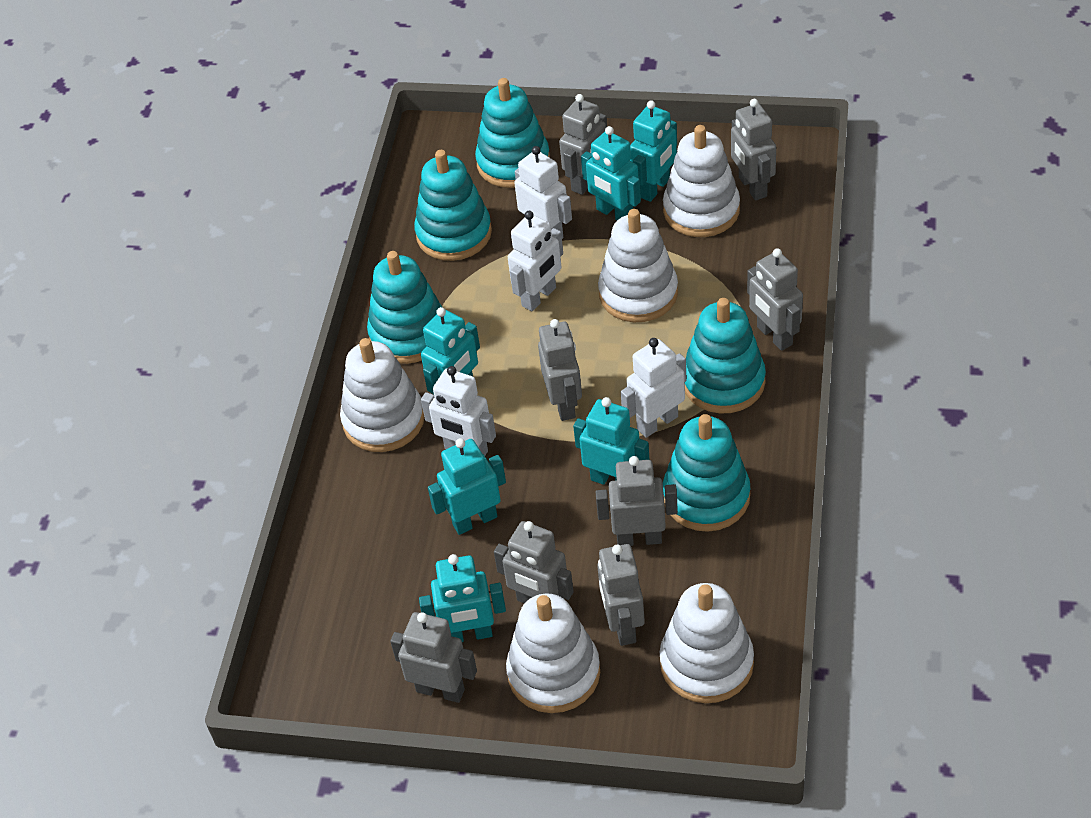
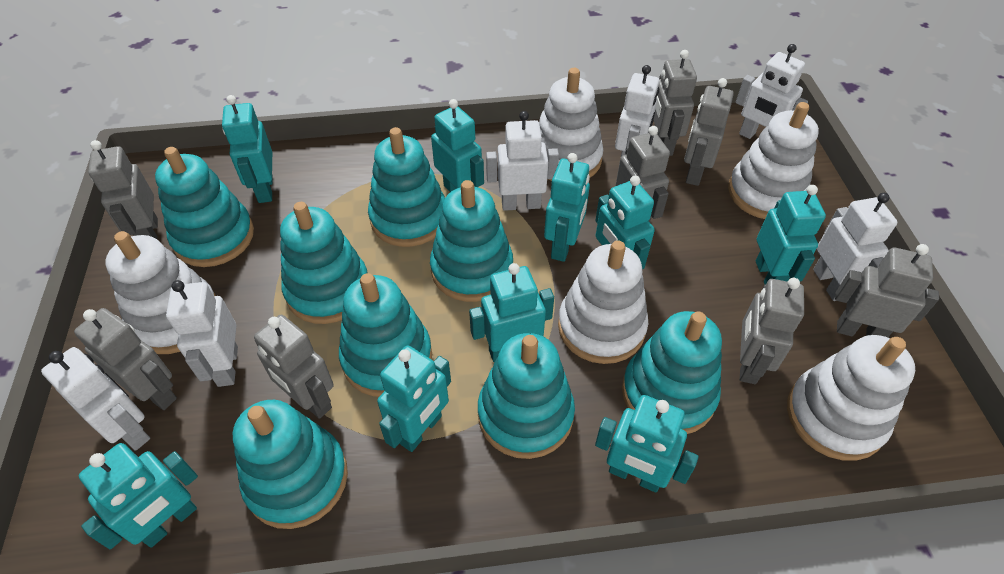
turquoise robot: [419,554,506,642] [421,307,480,394] [428,438,506,535] [573,397,649,485] [581,126,641,221] [630,100,677,202] = 6 -> [79,443,198,549] [222,95,273,203] [377,345,451,452] [431,99,484,192] [469,263,554,362] [544,153,590,262] [595,176,655,269] [595,395,699,492] [756,185,826,285] = 9
turquoise stacking toy: [367,251,443,364] [414,150,492,261] [475,78,550,188] [663,414,750,532] [685,298,766,414] = 5 -> [155,147,254,267] [233,400,348,529] [280,202,367,324] [339,273,432,397] [368,127,445,247] [430,180,513,302] [478,333,575,459] [622,311,722,434] = 8
white robot: [421,366,496,456] [508,211,563,311] [514,146,572,239] [621,338,687,438] = 4 -> [41,347,150,451] [166,280,238,387] [486,111,559,211] [615,65,660,156] [736,44,808,139] [813,193,897,301] = 6

